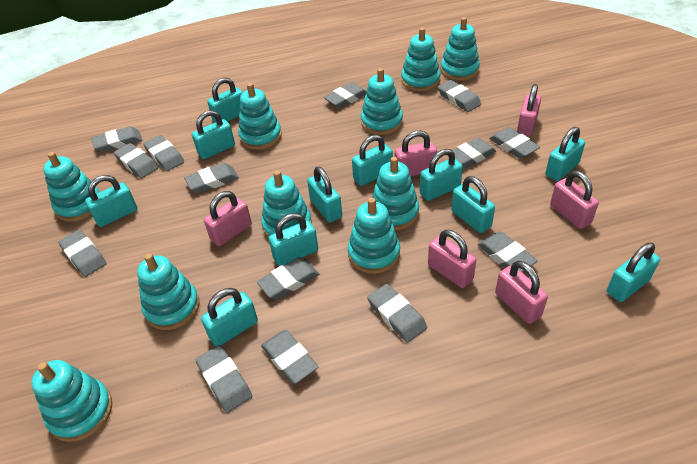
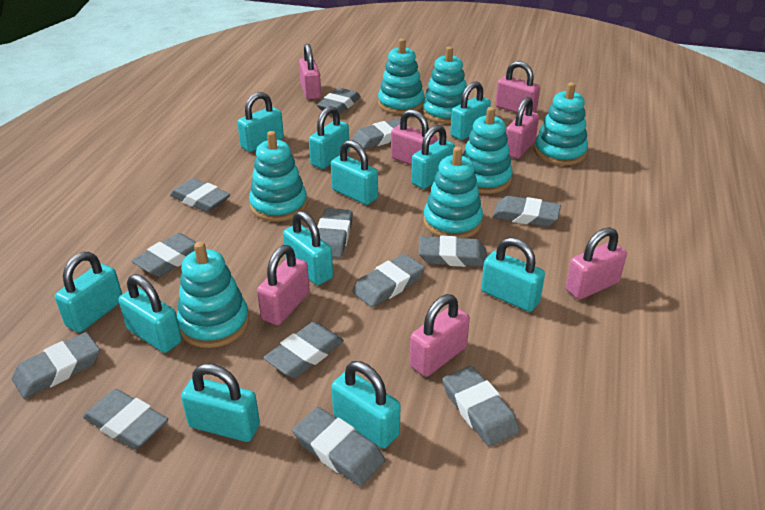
grey eraser: [58,230,107,277] [92,126,142,152] [114,143,158,178] [143,135,184,171] [184,163,239,193] [196,345,252,413] [257,257,319,299] [261,330,319,384] [324,82,366,108] [367,284,427,343] [438,80,481,112] [447,138,496,168] [477,232,538,272] [489,127,540,159] = 14 -> [12,332,100,399] [83,389,168,449] [131,233,196,277] [170,178,230,212] [263,322,344,378] [293,407,385,486] [317,88,361,114] [317,208,353,258] [352,119,408,149] [352,254,425,307] [419,236,487,267] [442,366,520,447] [493,196,561,227] = 13
pink padlock: [204,191,252,246] [395,131,437,176] [428,230,476,288] [495,261,548,324] [517,84,541,137] [550,171,599,229] = 6 -> [257,245,310,325] [299,44,321,100] [391,109,437,165] [410,294,470,377] [495,61,540,113] [506,97,539,159] [565,227,627,300] = 7
turquoise stacking toy: [31,360,112,442] [43,152,99,222] [137,253,200,330] [238,83,282,150] [261,170,312,239] [348,198,400,274] [361,68,403,135] [372,157,419,230] [401,28,440,92] [440,17,480,81] = 10 -> [177,242,249,348] [249,131,307,222] [378,39,425,114] [422,47,469,124] [423,146,483,238] [462,107,513,194] [534,82,588,165] = 7

